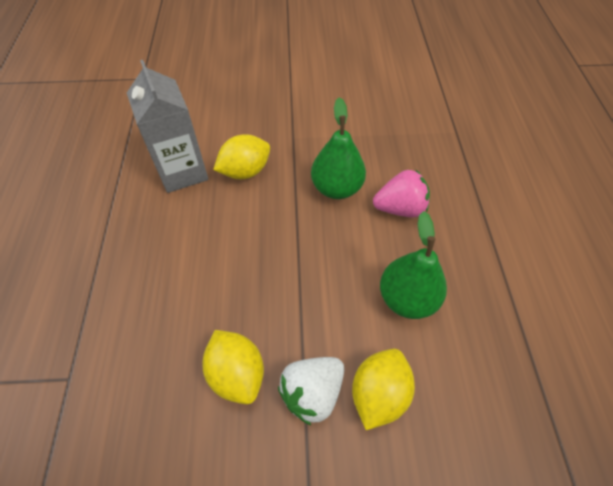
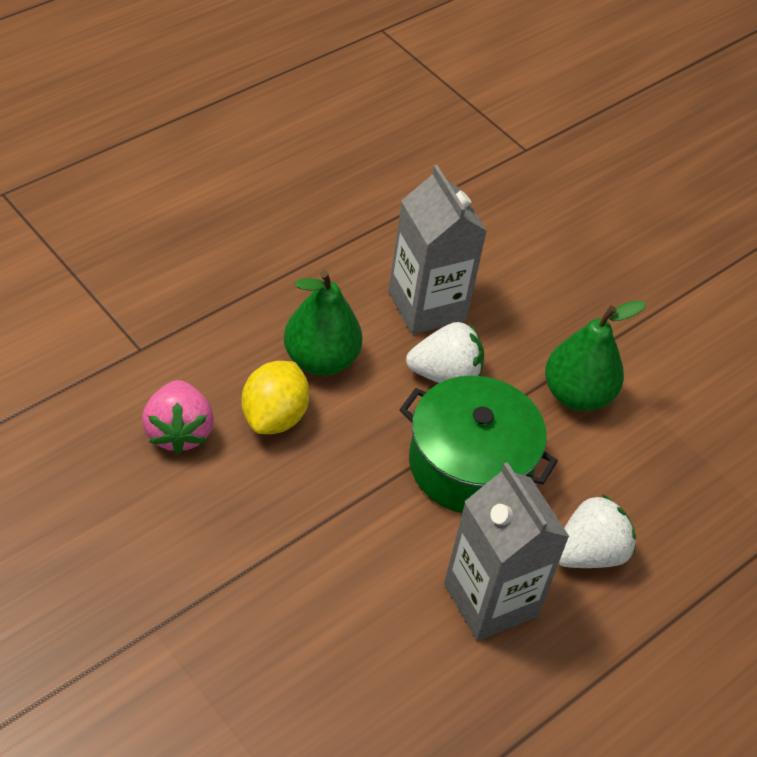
green pot: none = 0 -> [400,376,558,513] = 1
grey carton: [127,60,208,193] = 1 -> [388,165,487,335] [444,462,569,641] = 2
white strawberry: [278,357,344,425] = 1 -> [406,322,484,383] [559,494,636,568] = 2
yellow lemon: [202,330,264,404] [213,134,270,179] [352,349,415,430] = 3 -> [241,361,310,434] = 1

